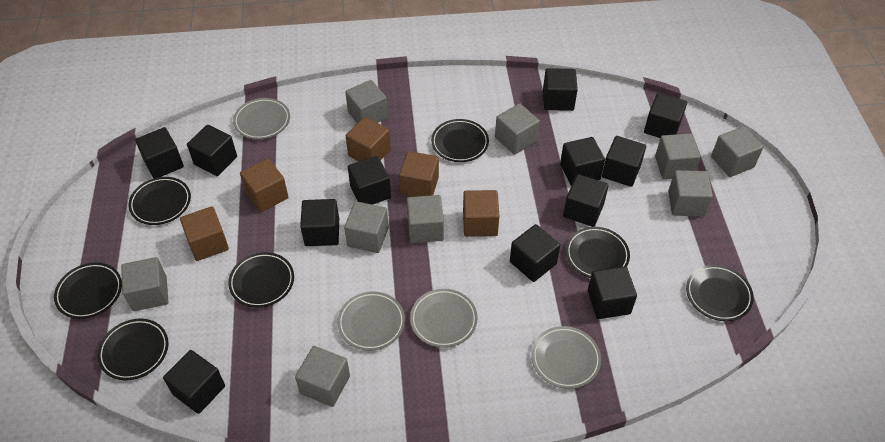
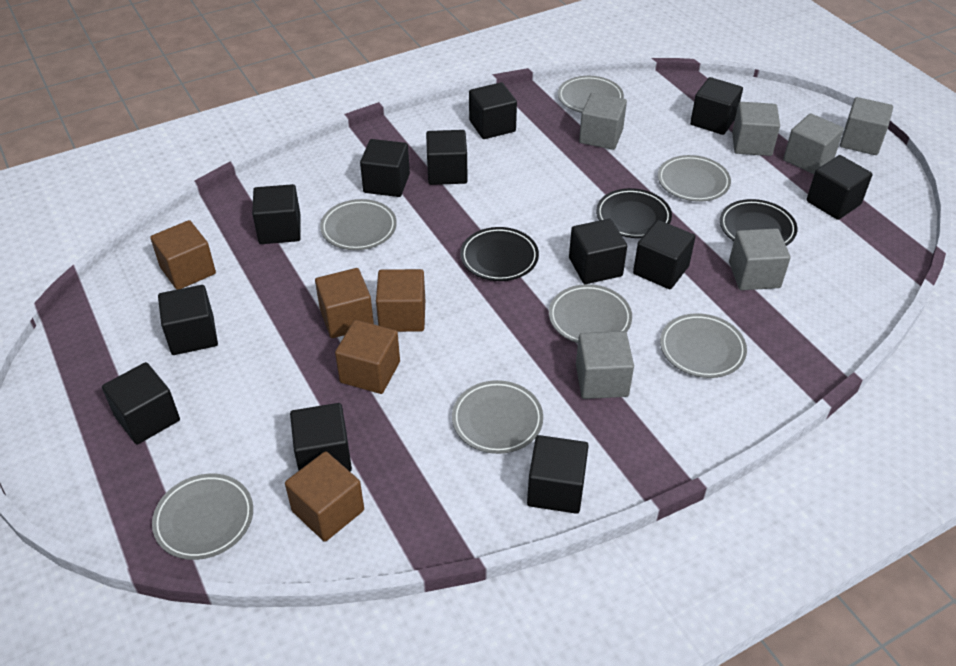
black plate: [54,263,122,319] [97,318,168,381] [128,177,191,225] [228,252,294,308] [431,119,489,162] [566,227,630,278] [686,265,754,321] = 7 -> [460,227,539,281] [596,188,672,238] [720,199,797,246] = 3
grey cube: [121,257,168,311] [295,346,350,407] [344,201,389,253] [345,80,388,123] [407,195,444,243] [495,103,540,155] [655,133,700,179] [668,170,713,216] [711,126,763,177] = 9 -> [576,331,634,399] [579,93,627,150] [729,228,790,290] [732,102,780,156] [783,113,844,174] [840,97,893,155] = 6
grey plate: [233,98,290,139] [337,291,405,351] [410,289,477,348] [531,326,601,389] = 4 -> [152,474,253,560] [320,199,397,250] [452,380,543,454] [549,284,632,343] [558,76,624,113] [658,155,731,201] [660,313,747,378] = 7

